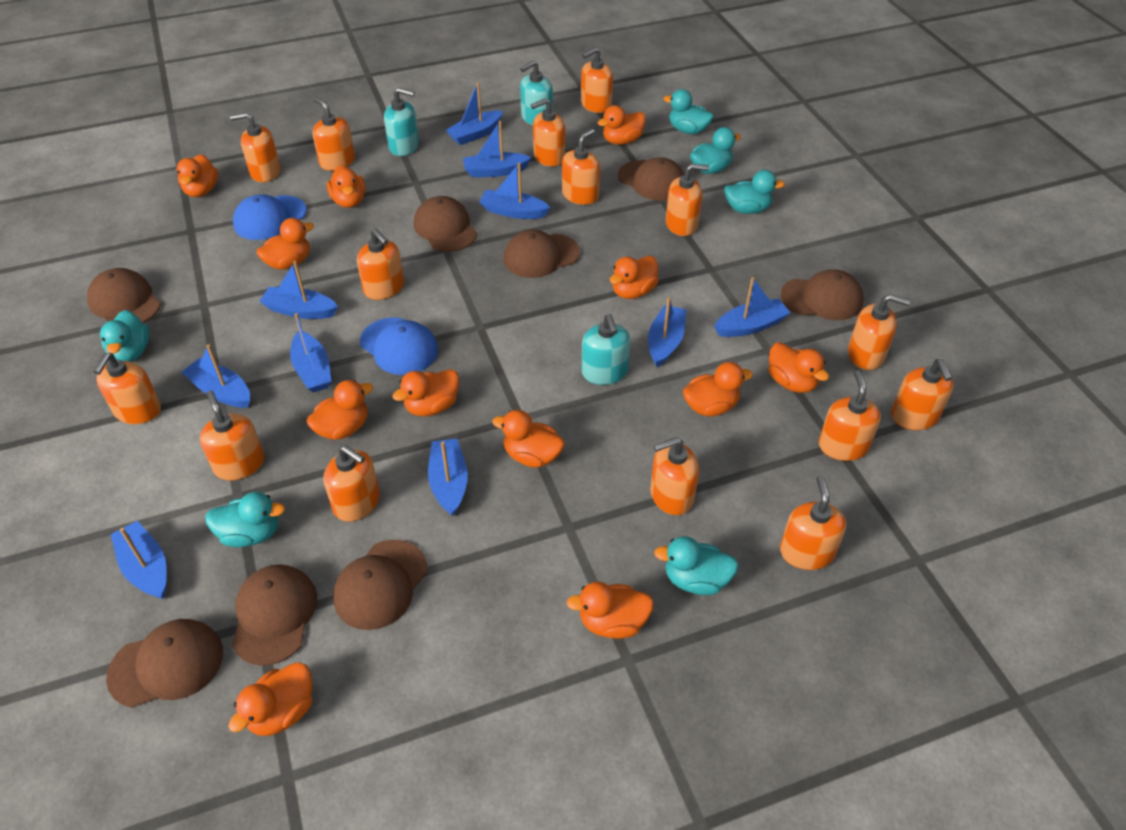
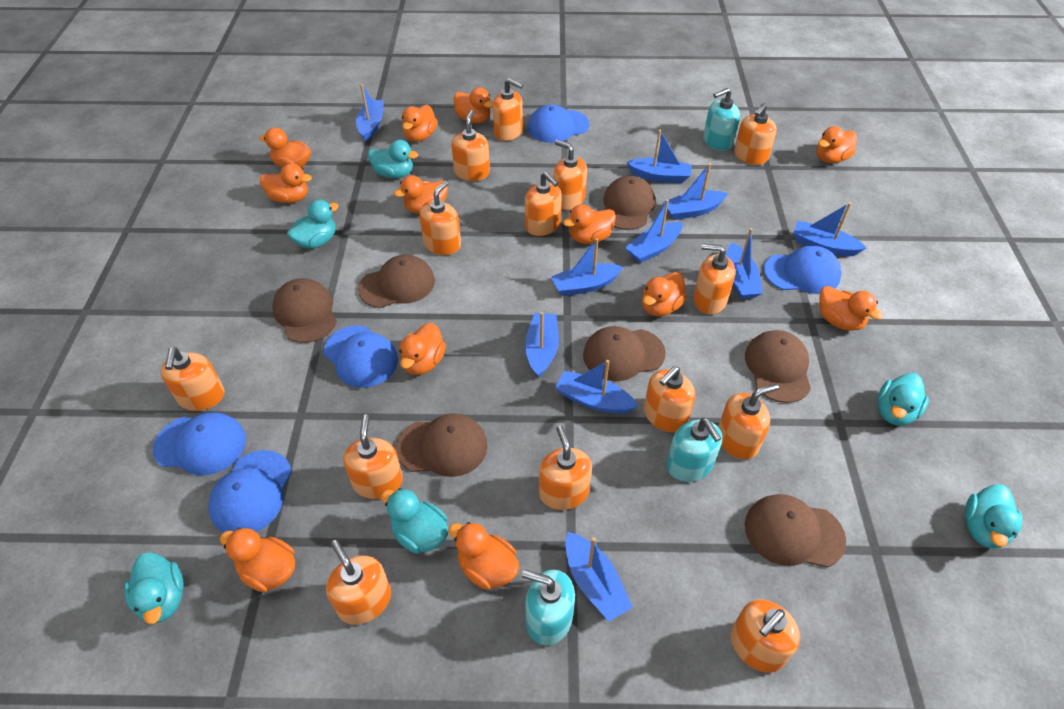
blue cap: [233,194,307,240] [360,317,438,375] = 2 -> [153,412,246,475] [208,450,292,533] [324,325,398,388] [528,104,590,143] [764,245,842,294] = 5
brown cap: [87,268,161,323] [106,619,223,708] [232,564,317,666] [333,539,427,630] [414,196,477,252] [503,230,580,278] [618,157,685,201] [781,269,864,320] = 8 -> [272,278,337,343] [358,254,435,308] [396,413,488,477] [583,326,666,381] [603,176,655,230] [745,330,811,403] [745,494,846,567] = 7
orange soap dispenser: [93,353,161,424] [200,390,265,480] [230,112,281,182] [312,97,355,171] [324,445,380,522] [357,229,404,300] [531,98,565,167] [562,129,600,205] [581,47,613,113] [650,437,699,515] [666,164,709,236] [780,475,846,570] [819,371,881,461] [848,294,911,370] [891,359,953,430] = 15 -> [160,347,224,411] [326,540,391,625] [343,414,403,499] [419,181,461,255] [451,110,490,181] [493,78,523,141] [525,172,562,236] [539,425,592,510] [553,140,587,210] [644,366,695,432] [693,244,735,314] [718,384,779,459] [730,599,800,673] [734,103,777,165] = 14

